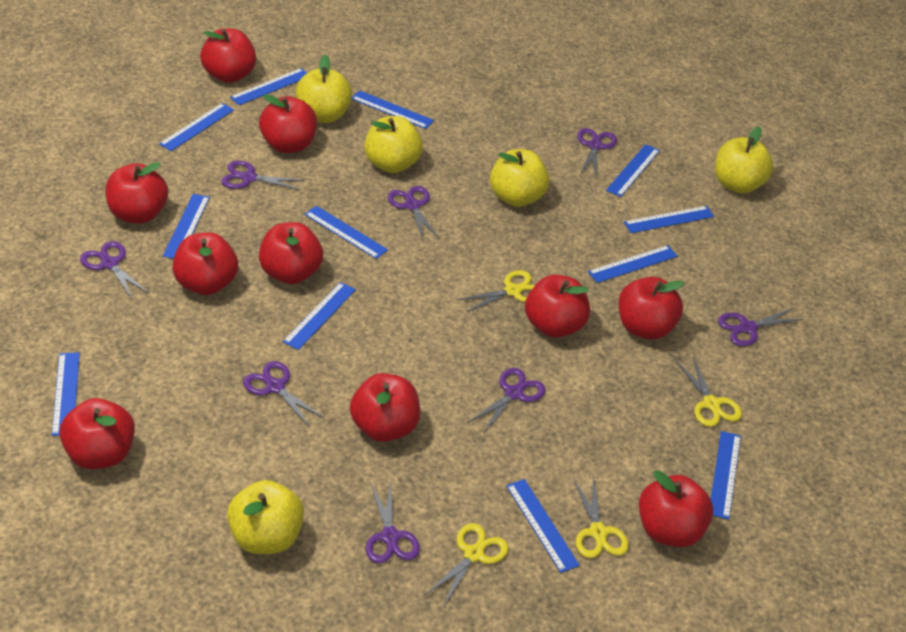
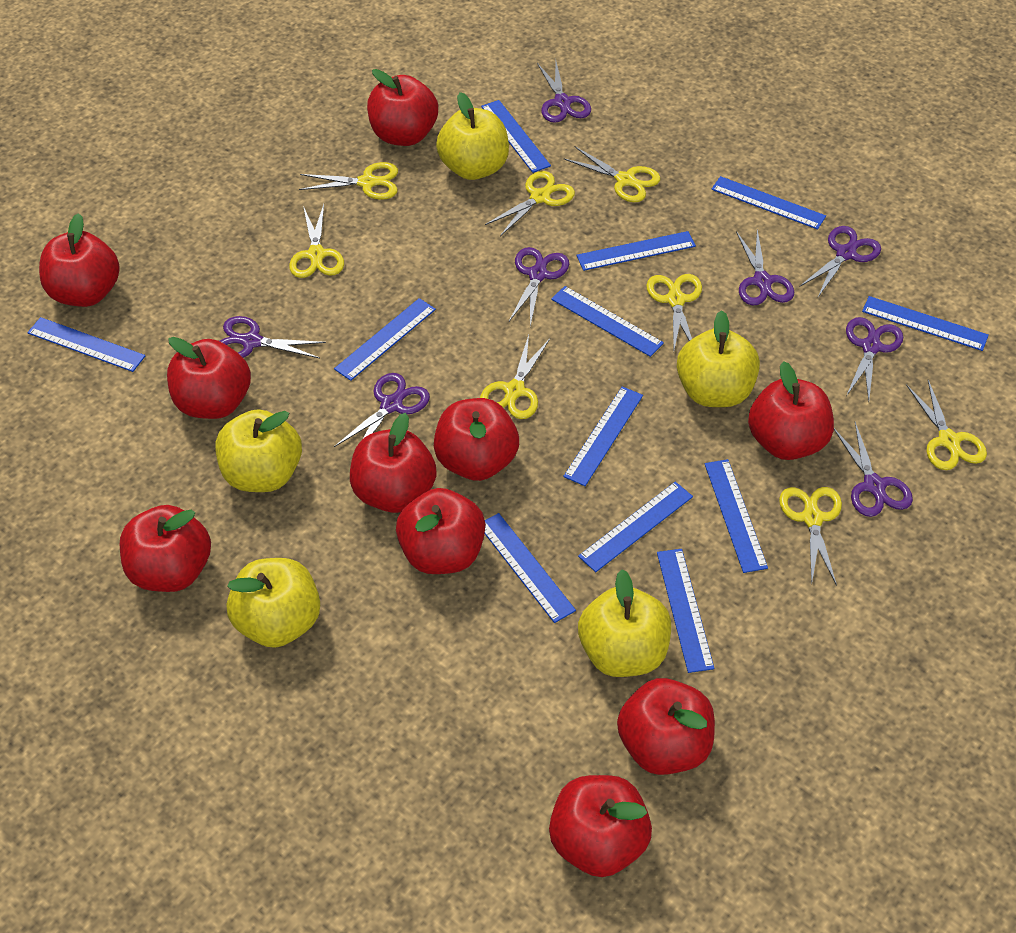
yellow scissors: [425,523,509,607] [457,270,535,313] [574,476,629,558] [676,357,742,427] = 4 -> [289,204,344,278] [299,162,398,200] [480,335,550,419] [485,171,575,236] [563,147,660,202] [646,274,702,350] [779,487,842,586] [906,380,987,470] = 8

